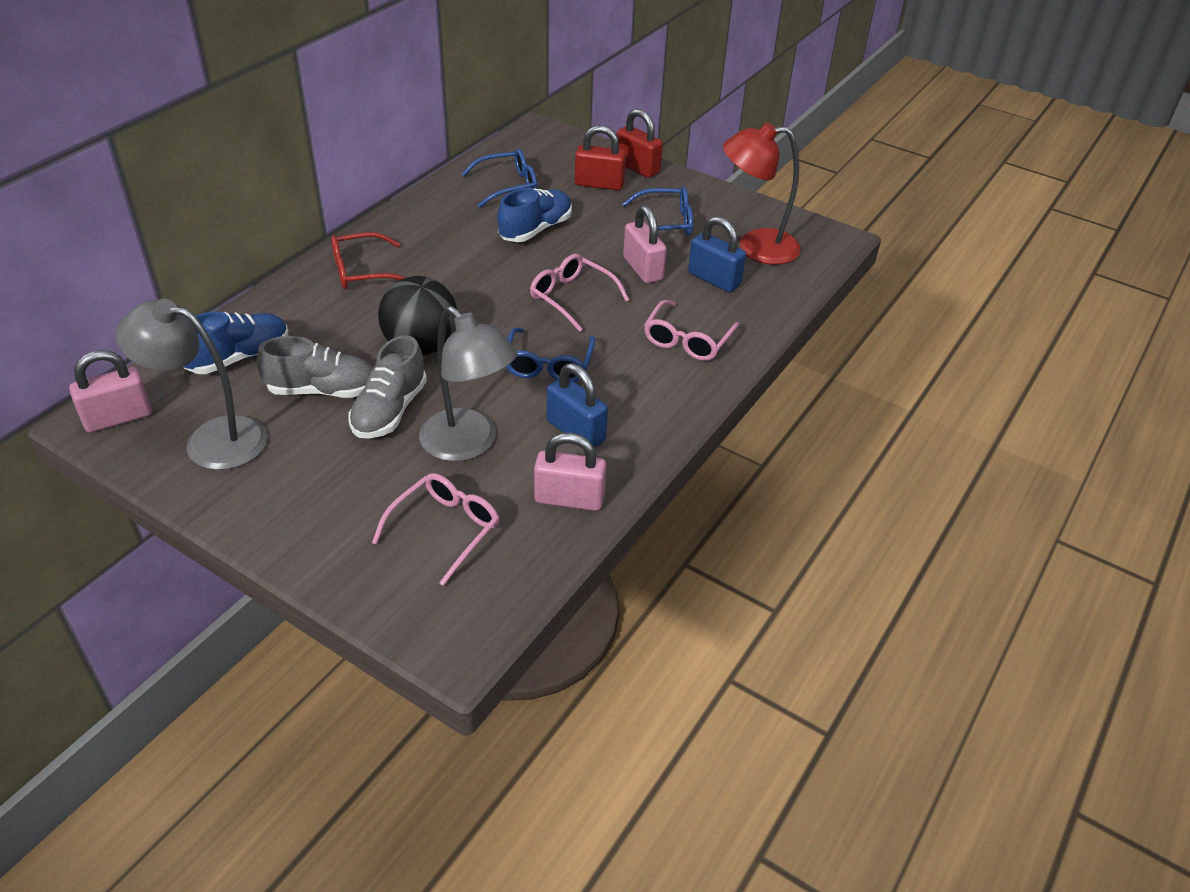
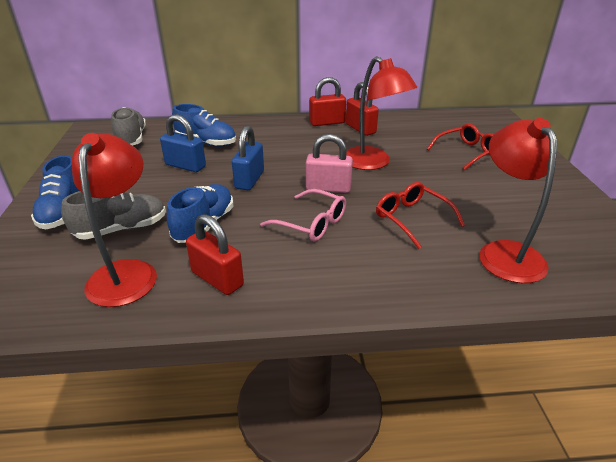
black ball: [378,276,457,355] = 1 -> none = 0
blue glasses: [461,149,537,207] [506,328,596,382] [622,186,693,236] = 3 -> none = 0
blue shoe: [184,311,288,374] [497,188,572,242] = 2 -> [31,155,79,229] [167,184,233,243] [172,104,236,147] = 3
grey lamp: [116,299,267,470] [419,306,517,462] = 2 -> none = 0
pink glasses: [372,473,499,586] [530,254,629,332] [644,300,740,361] = 3 -> [260,189,346,242] = 1
pink padlock: [69,350,152,433] [534,433,606,511] [623,205,667,283] = 3 -> [306,134,353,193] = 1
red glasses: [331,232,406,289] = 1 -> [376,182,465,249] [427,124,494,170] = 2
red lamp: [723,123,801,265] = 1 -> [72,133,157,307] [346,56,417,170] [479,118,557,283] = 3
red padlock: [575,125,626,191] [617,109,663,178] = 2 -> [186,214,244,295] [309,77,346,126] [346,82,379,136] = 3

